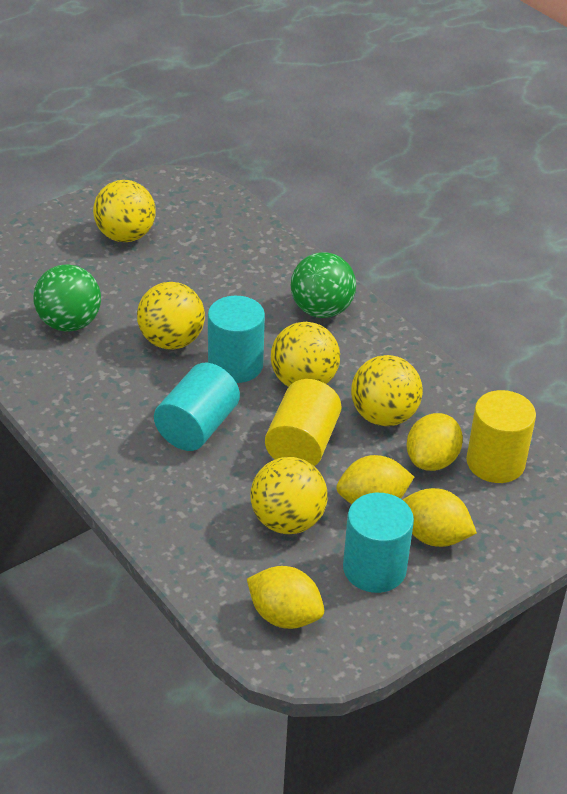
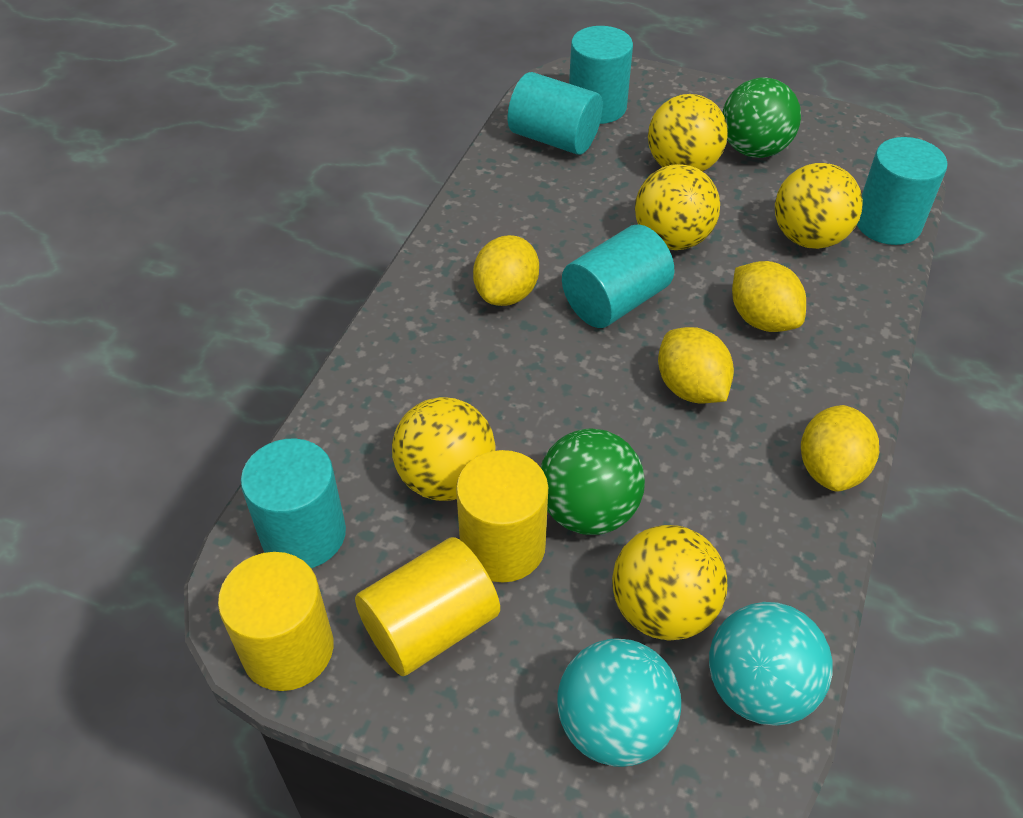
turquoise ball: none = 0 -> [557,638,681,767] [709,602,833,726] = 2
turquoise cylinder: [154,363,240,451] [208,296,265,383] [343,493,414,593] = 3 -> [241,438,346,568] [508,72,603,155] [562,224,674,328] [569,26,633,124] [857,137,947,245] = 5
yellow cylinder: [265,379,342,466] [466,390,536,483] = 2 -> [218,552,334,691] [355,537,500,676] [456,450,548,582] = 3

